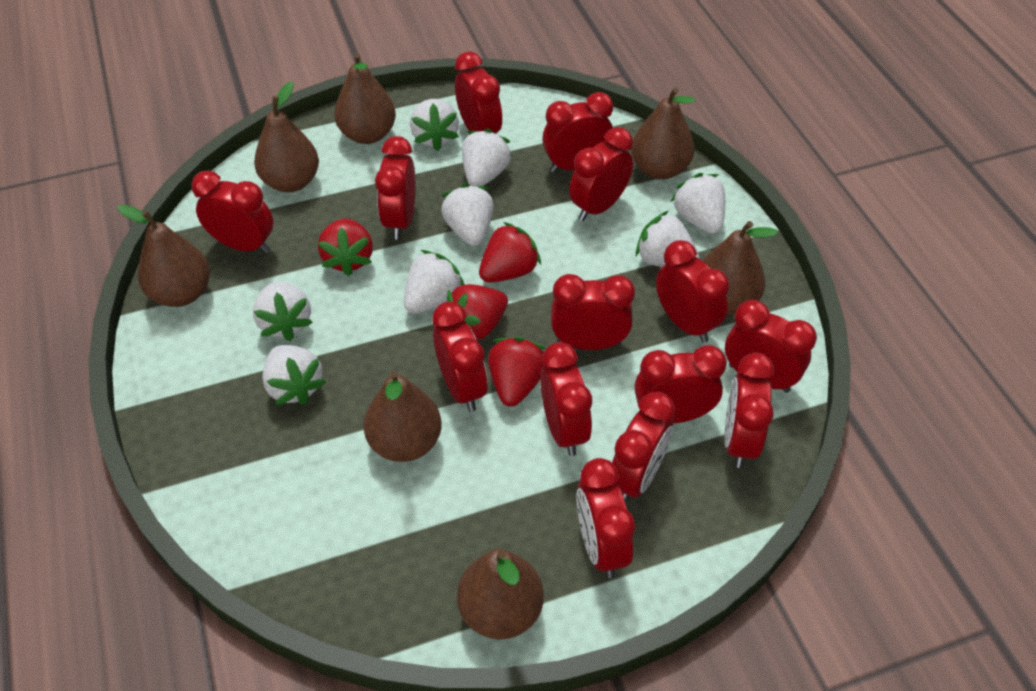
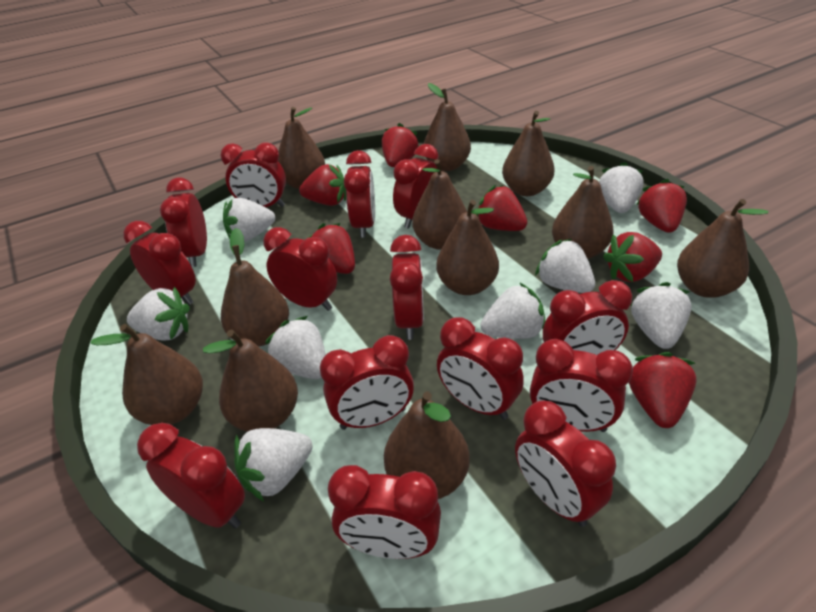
brown pear: [118,205,210,307] [254,82,319,192] [334,53,396,144] [364,371,442,462] [457,549,544,639] [631,87,695,179] [703,221,778,315] = 7 -> [90,324,203,425] [203,330,298,432] [221,228,289,346] [278,107,325,189] [384,391,470,499] [412,159,467,250] [424,83,471,171] [436,200,499,295] [502,111,555,196] [552,166,614,259] [677,199,768,298] = 11
red strawberry: [318,219,373,276] [447,284,508,340] [479,222,541,283] [488,337,546,407] = 4 -> [299,164,346,206] [308,223,355,274] [382,123,419,167] [476,185,527,231] [603,232,662,282] [629,352,697,428] [636,179,687,233] = 7

